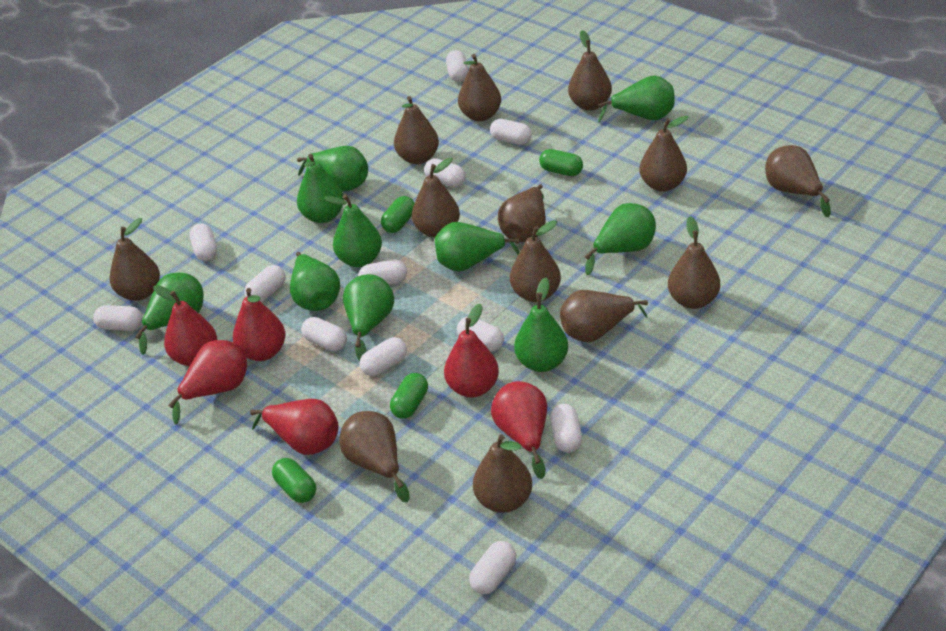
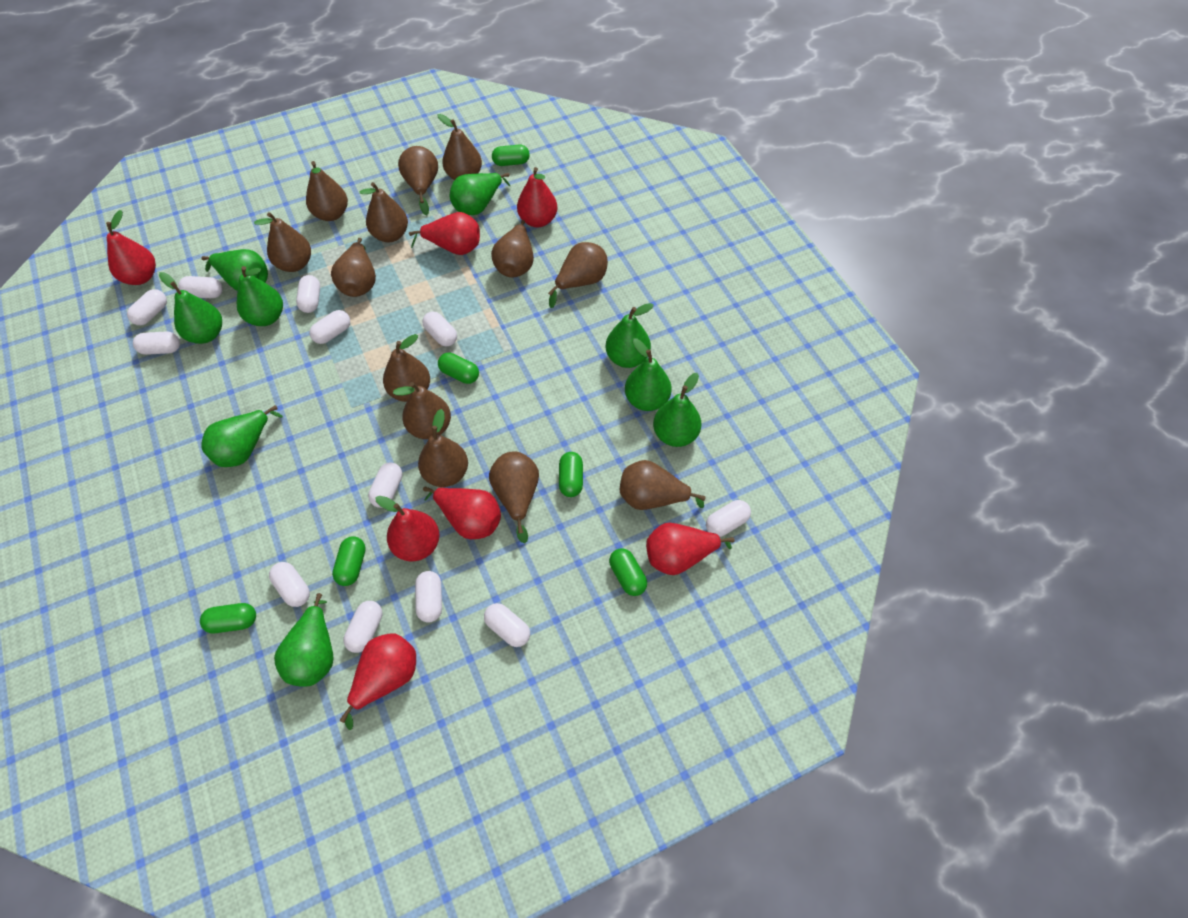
green capsule: [272,458,316,503] [381,196,414,233] [390,373,428,419] [539,149,583,176] = 4 -> [200,603,256,633] [332,536,366,586] [438,353,479,384] [492,145,530,166] [559,452,583,497] [609,548,647,596] = 6
green pear: [135,273,204,355] [290,252,340,311] [297,146,368,192] [297,154,344,223] [324,195,382,267] [343,274,394,361] [435,222,520,272] [514,278,568,372] [585,203,656,275] [598,75,675,122] = 10 -> [159,272,222,344] [201,249,268,291] [201,405,283,467] [237,266,283,326] [274,593,334,687] [450,173,510,215] [606,303,654,368] [625,339,672,411] [653,373,701,447] = 9
red pear: [153,285,217,366] [168,340,247,424] [233,288,285,361] [250,399,338,455] [444,304,499,398] [491,381,547,479] = 6 -> [106,210,156,285] [340,633,416,730] [375,496,440,561] [409,212,480,255] [423,486,501,539] [517,167,558,227] [646,523,735,575] = 7

